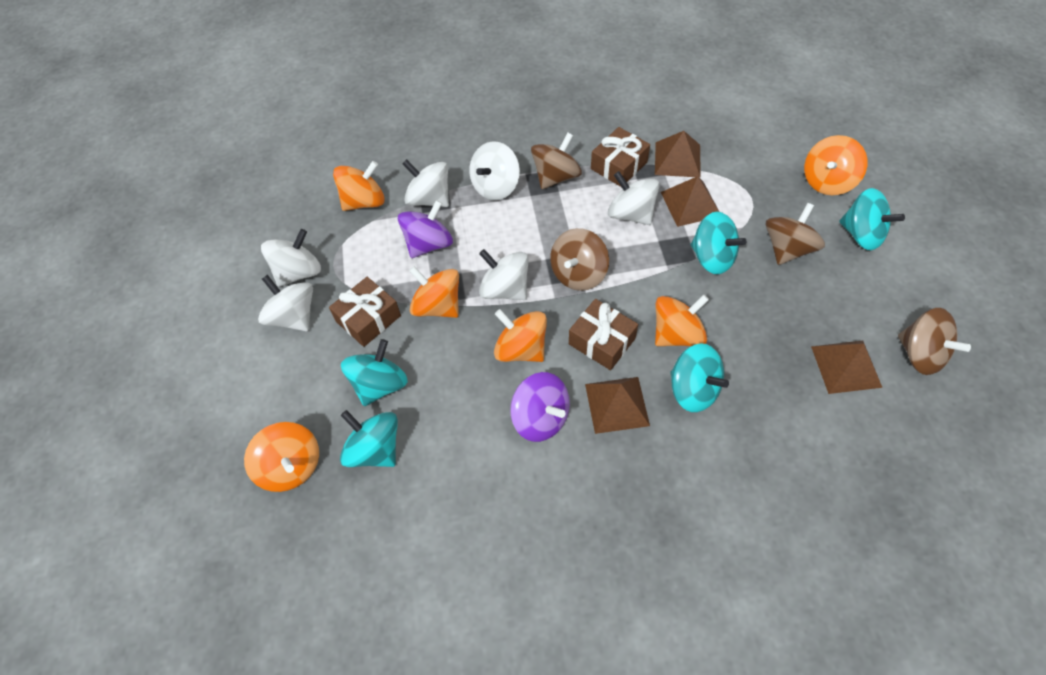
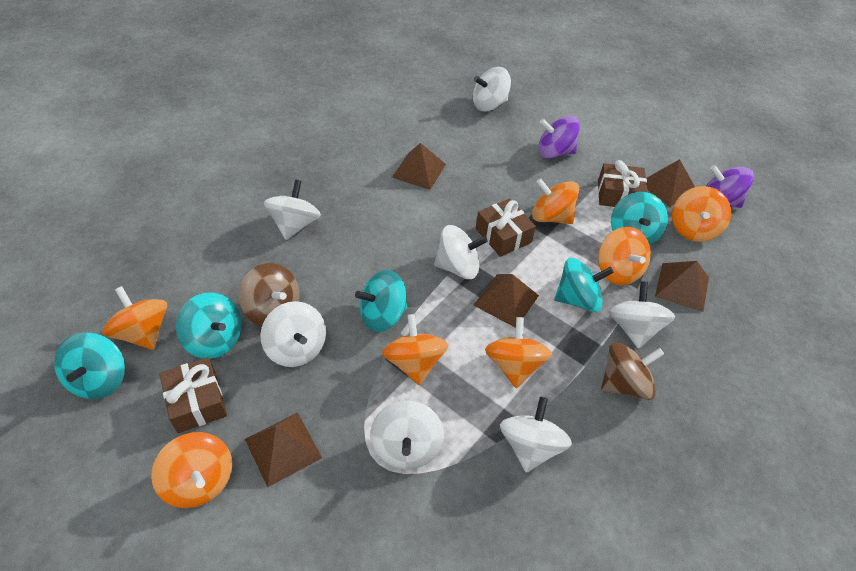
brown pyramid: [585,377,650,434] [655,131,701,178] [661,176,719,227] [811,341,883,394] = 4 -> [245,412,322,487] [392,143,446,190] [474,274,539,328] [647,159,695,207] [655,261,709,312] = 5
brown spinning top: [531,132,582,189] [550,228,609,291] [766,203,825,265] [898,308,971,375] = 4 -> [239,263,300,326] [601,342,664,400] = 2
orange spinning top: [244,422,319,492] [333,161,384,211] [409,266,459,318] [494,309,547,362] [655,295,709,346] [804,135,868,195] = 6 -> [102,286,167,350] [151,432,232,508] [382,314,448,385] [485,317,552,388] [532,178,579,224] [598,227,651,285] [672,186,731,242] = 7
white spinning top: [258,275,313,331] [261,229,321,287] [402,159,449,207] [469,141,520,200] [479,249,529,300] [608,171,659,225] = 6 -> [260,301,326,367] [264,180,321,240] [370,401,444,469] [434,225,488,279] [473,67,511,112] [500,396,572,473] [609,281,675,349] = 7

